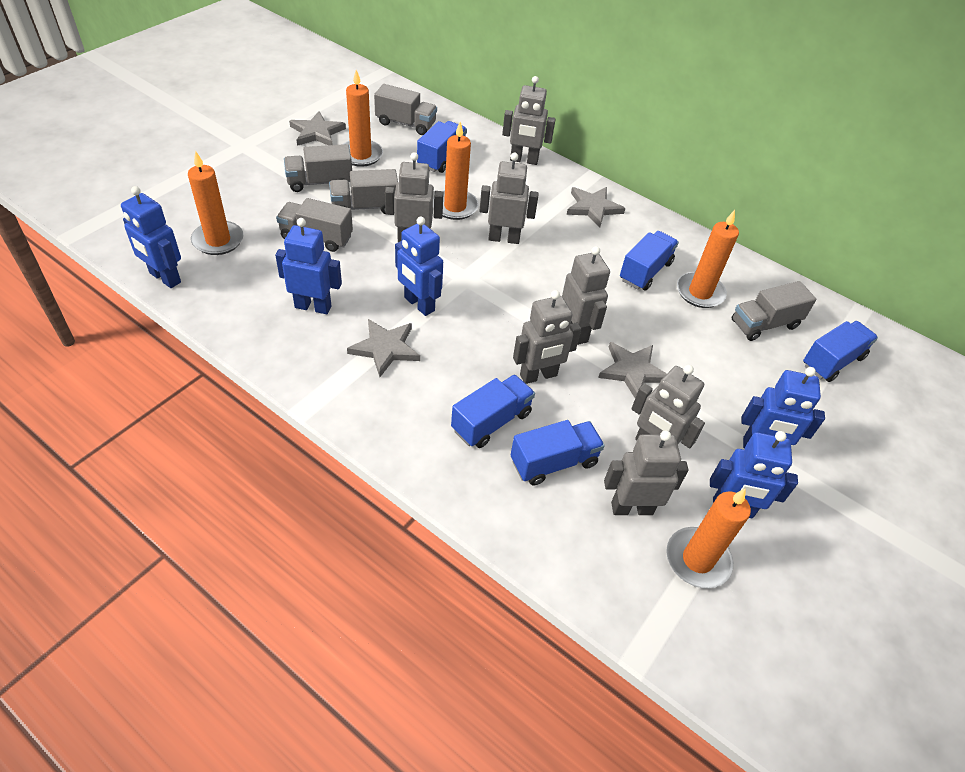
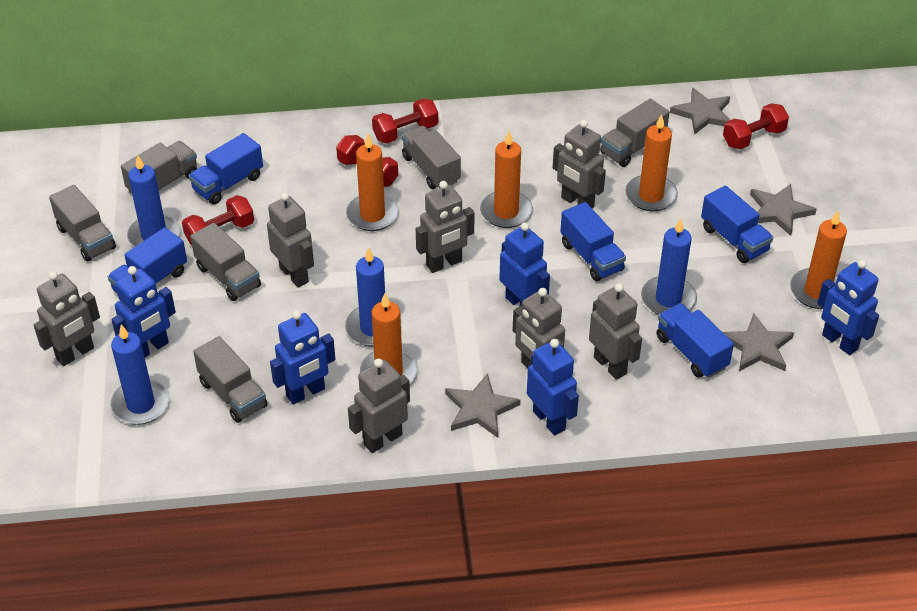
blue candle: none = 0 -> [110,324,170,425] [127,154,181,247] [345,247,402,347] [641,218,697,315] = 4
grey truck: [276,198,353,252] [284,144,352,192] [329,169,398,214] [374,84,437,135] [732,281,817,341] = 5 -> [49,185,116,261] [121,141,197,194] [190,223,261,301] [193,336,267,423] [402,126,461,189] [600,99,670,167] = 6
red dumbbell: none = 0 -> [182,195,254,245] [336,135,398,187] [372,98,438,144] [723,103,789,149] = 4

